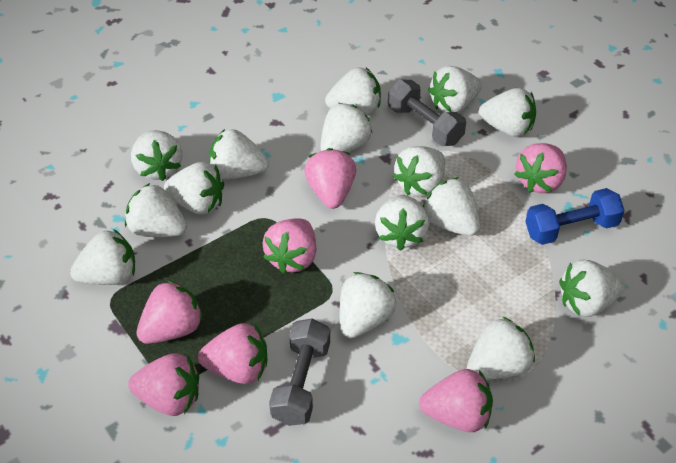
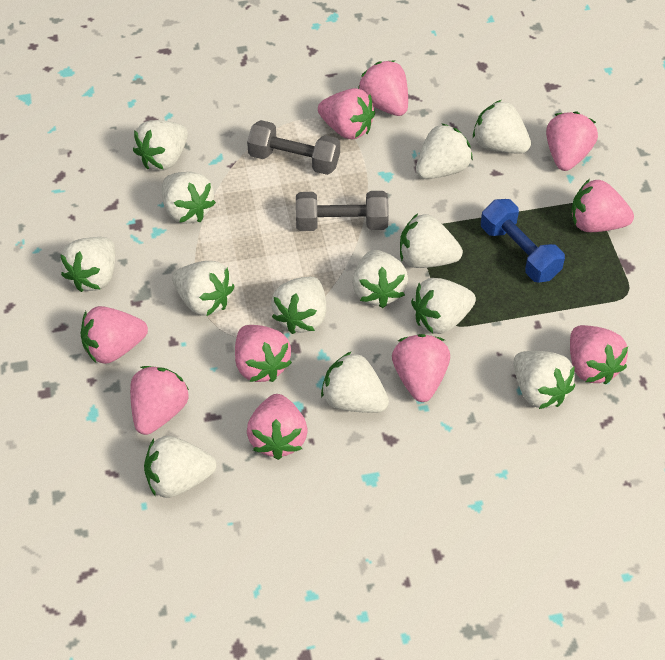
pink strawberry: [128,353,199,416] [136,280,203,344] [198,323,267,384] [263,218,316,274] [304,148,356,209] [419,369,493,432] [515,143,567,193] = 7 -> [81,306,148,364] [130,366,189,435] [235,325,292,382] [247,394,308,460] [318,88,375,140] [358,61,408,116] [392,334,450,402] [546,111,598,171] [570,325,628,384] [571,179,634,232] = 10
white strawberry: [70,229,135,285] [125,183,187,237] [131,130,182,181] [164,162,224,214] [209,129,269,179] [321,103,372,152] [325,67,381,115] [340,272,396,338] [375,195,429,251] [393,146,445,196] [423,177,480,236] [428,66,482,113] [467,316,535,380] [479,88,536,137] [559,260,625,317] = 15 -> [60,237,115,292] [133,120,188,171] [144,436,216,498] [162,172,216,224] [172,261,234,316] [271,277,326,334] [321,351,389,413] [352,250,408,308] [400,214,463,268] [411,278,476,334] [416,123,473,179] [473,100,531,154] [513,351,575,409] = 13

